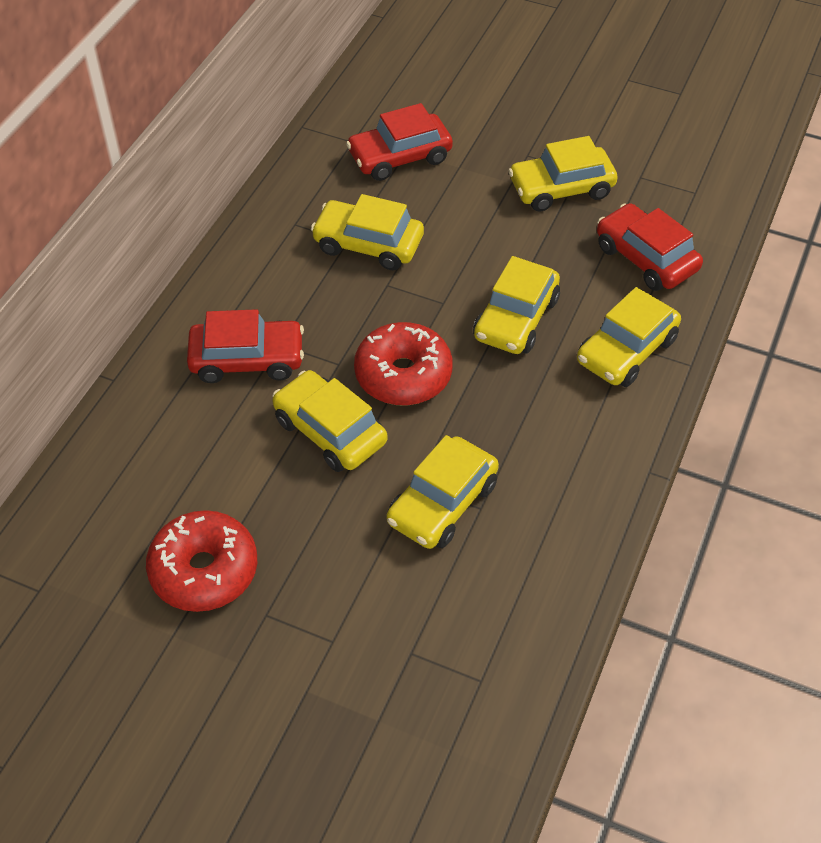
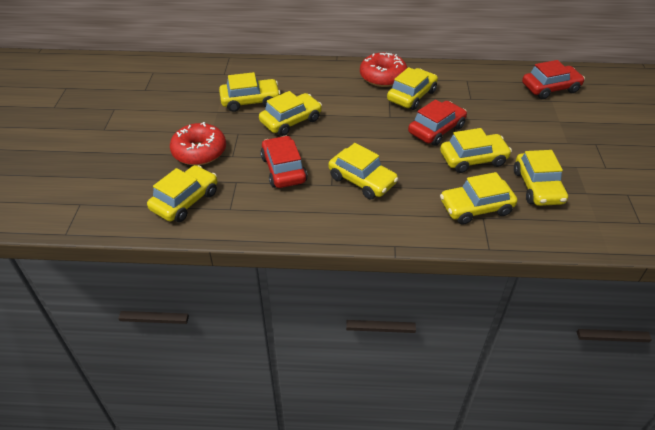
yellow car: [272,370,388,472] [311,194,424,270] [386,435,499,549] [473,256,560,354] [508,136,618,211] [577,287,681,387] = 6 -> [147,165,217,222] [219,72,281,112] [259,91,322,136] [328,143,398,199] [387,67,438,110] [440,128,512,173] [440,172,517,225] [514,150,568,206] = 8

